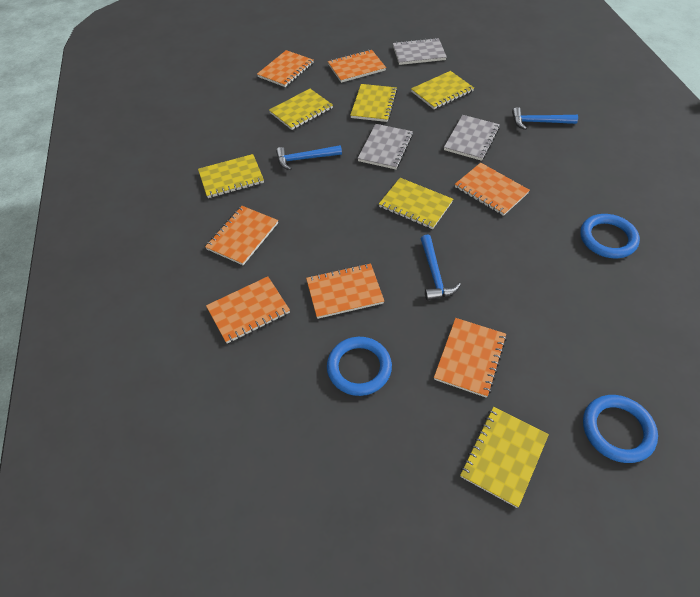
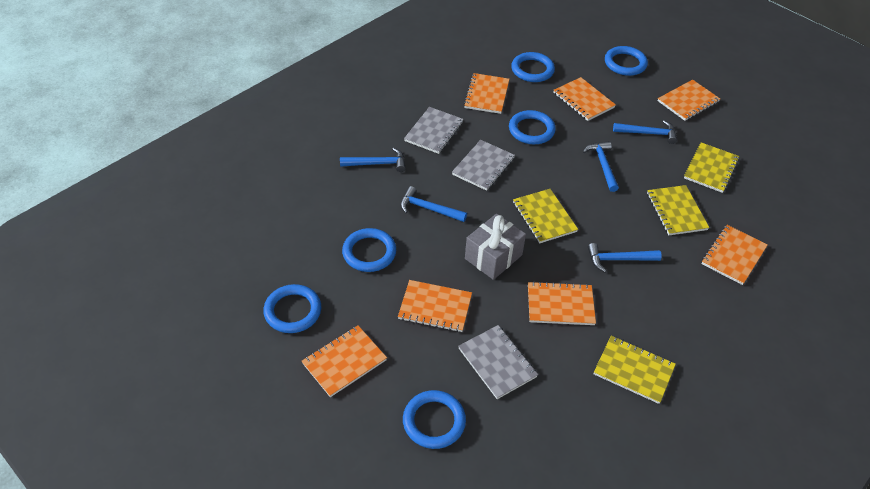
blue hammer: [276,145,342,170] [421,235,461,300] [512,107,578,130] = 3 -> [340,147,406,172] [401,186,467,222] [583,141,619,192] [588,243,662,272] [613,120,677,144] = 5
blue ring: [327,337,392,396] [580,214,640,258] [583,395,658,463] = 3 -> [263,284,321,333] [342,228,396,272] [403,390,466,449] [509,110,556,144] [511,52,555,82] [605,46,648,76] = 6
grey gift: none = 0 -> [465,214,526,280] = 1
yellow notebook: [198,154,264,198] [269,89,333,130] [350,84,397,122] [379,178,453,229] [411,71,474,109] [460,407,549,508] = 6 -> [513,189,578,243] [594,336,676,404] [647,185,709,235] [684,142,739,193] = 4

